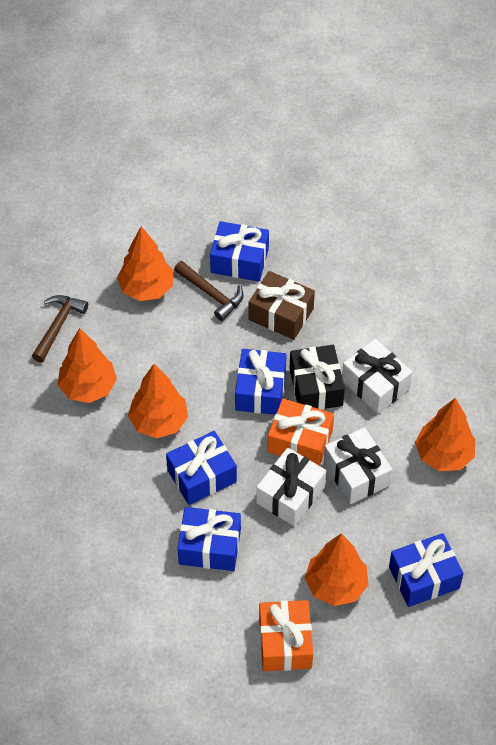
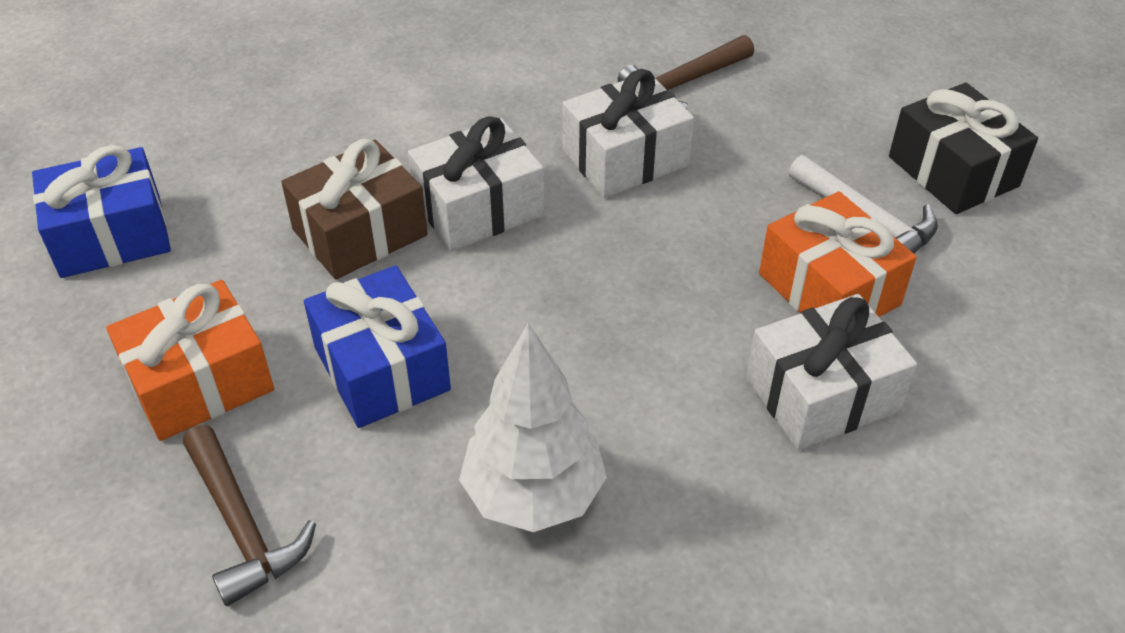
blue gift: [166,431,237,505] [177,507,241,571] [210,221,269,282] [235,349,287,415] [389,533,464,607] = 5 -> [32,145,171,278] [304,265,451,428] = 2
orange tree: [58,328,117,403] [117,226,173,301] [128,364,188,438] [305,533,368,606] [415,398,475,471] = 5 -> none = 0
white hammer: none = 0 -> [789,155,938,253] = 1
white tree: none = 0 -> [459,323,607,532] = 1

